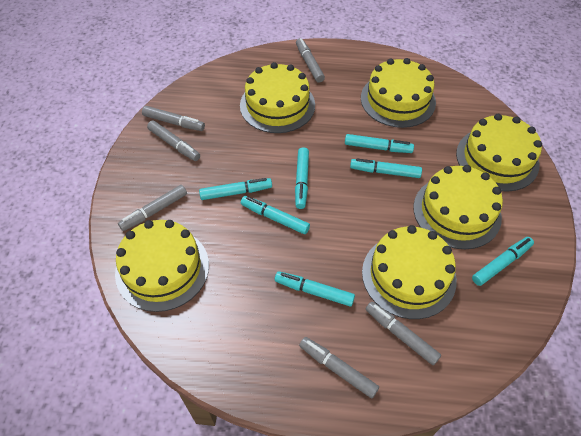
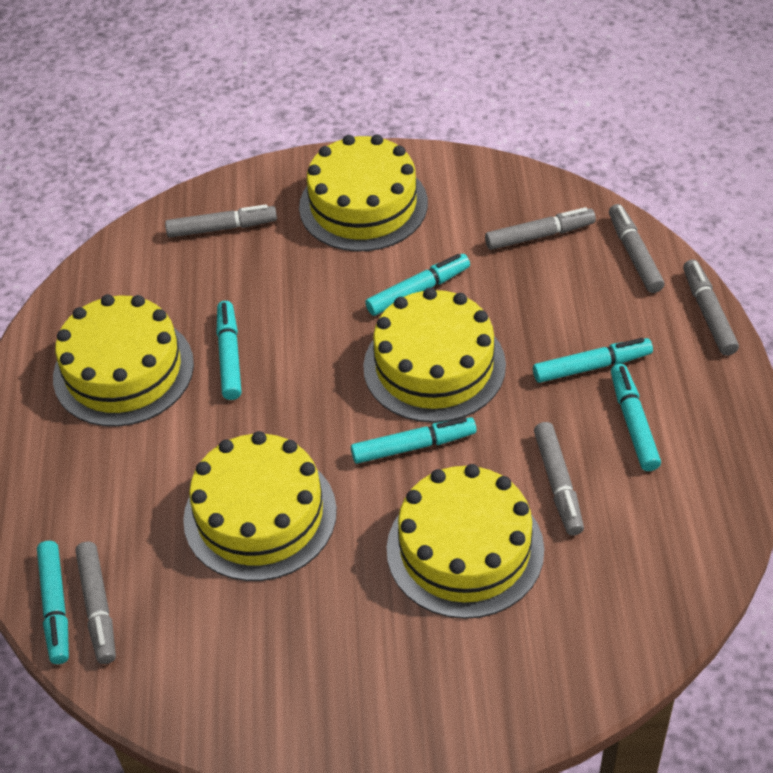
turquoise marker: [199,178,272,200] [241,196,310,234] [275,271,355,307] [295,147,309,209] [345,134,414,153] [350,158,422,178] [472,237,534,286] = 7 -> [37,541,69,664] [216,301,242,400] [351,417,477,464] [365,254,470,316] [533,338,653,383] [611,364,661,471] = 6
yellow cake: [115,220,209,312] [240,62,315,133] [361,58,436,128] [362,225,457,319] [413,165,503,249] [456,114,542,191] = 6 -> [53,294,194,427] [183,431,337,581] [299,134,428,251] [363,288,506,423] [387,464,544,619] = 5

